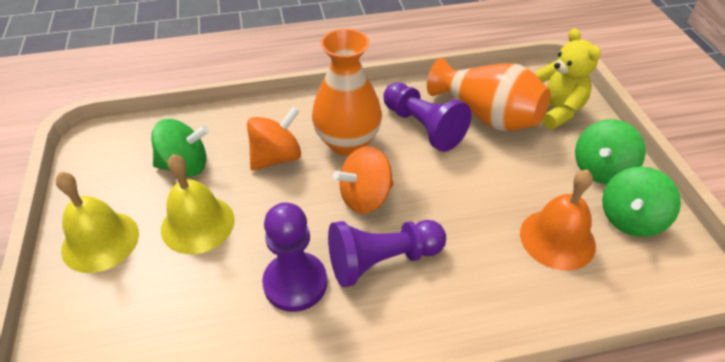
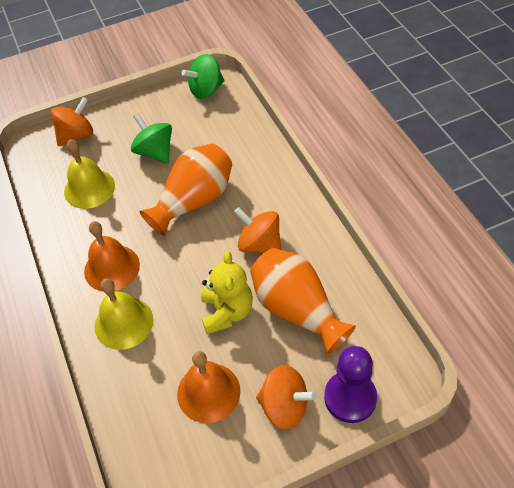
green spinning top: [151,119,209,177] [575,119,646,184] [602,167,681,237] = 3 -> [131,113,172,164] [182,54,225,99] = 2
orange bell: [520,169,596,271] = 1 -> [84,221,140,291] [177,351,241,423] = 2
orange spinning top: [247,107,301,171] [333,146,394,214] = 2 -> [51,97,93,146] [234,207,281,253] [256,365,317,430] = 3
purple pawn: [262,202,327,312] [328,220,446,287] [383,82,471,152] = 3 -> [324,346,377,423] = 1

